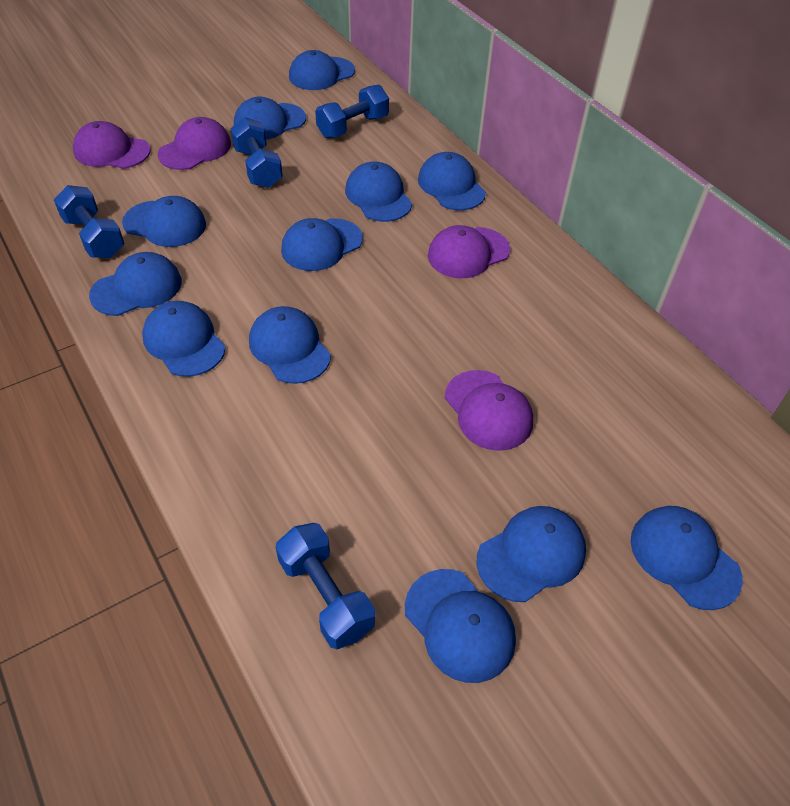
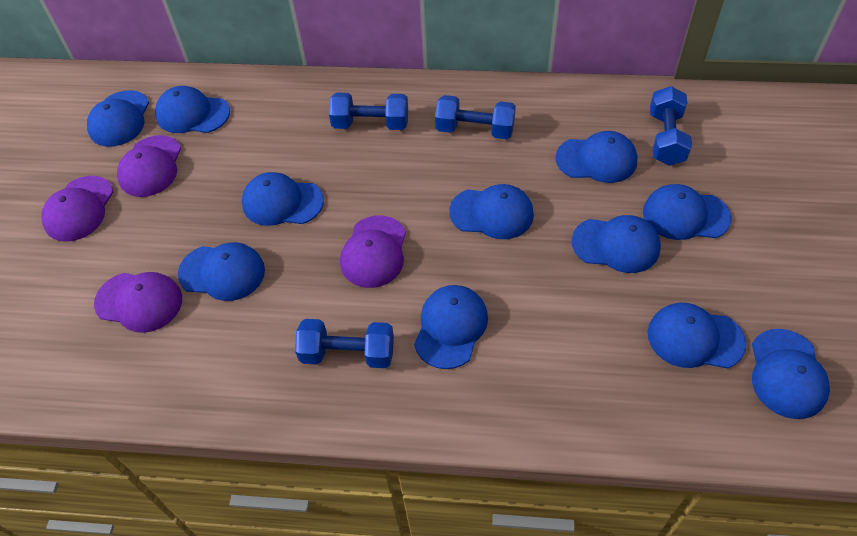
blue cap: [89,252,182,316] [122,196,206,247] [142,301,226,377] [234,97,306,140] [249,306,331,384] [281,218,363,271] [289,50,355,90] [345,162,412,222] [405,569,516,683] [418,152,486,210] [477,506,586,602] [631,506,742,610] = 12 -> [87,90,149,147] [155,86,230,133] [178,242,265,301] [242,172,324,226] [414,285,488,369] [449,184,534,239] [555,131,638,183] [572,215,661,273] [643,184,732,240] [648,303,746,368] [752,329,830,419] = 11

